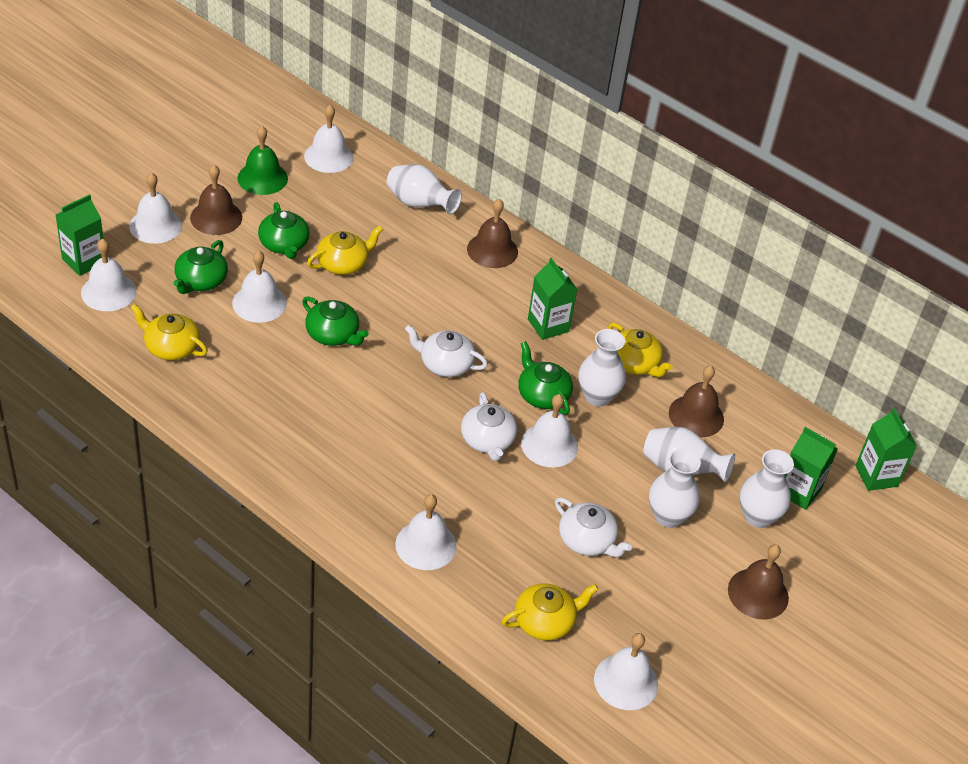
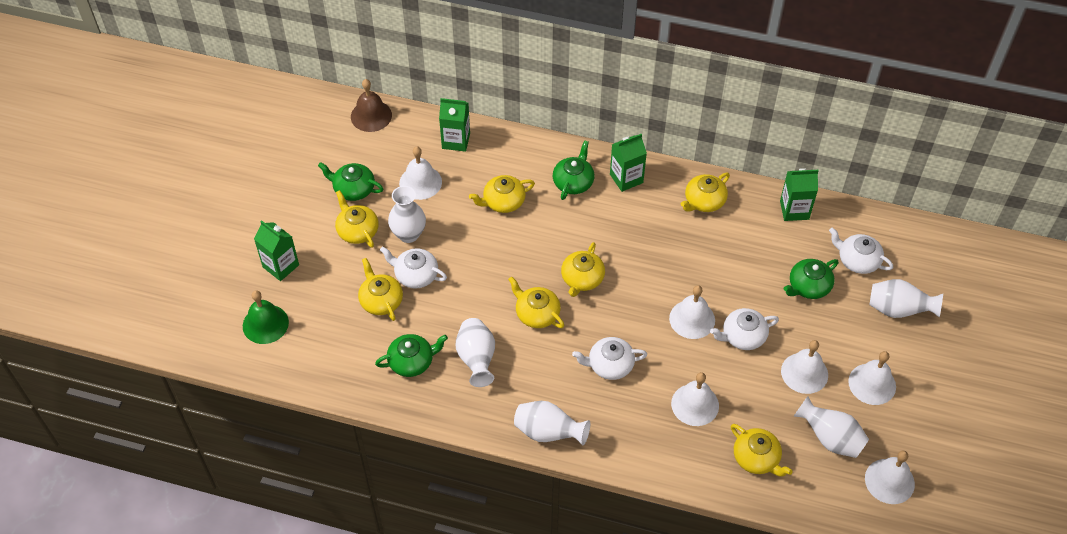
brown bell: [190,165,242,235] [467,199,518,268] [669,365,724,437] [728,545,789,620] = 4 -> [351,79,392,132] = 1
white bell: [81,238,137,311] [129,172,182,244] [232,250,287,323] [304,105,353,173] [395,494,457,570] [521,394,578,467] [594,633,658,710] = 7 -> [399,146,442,200] [669,285,715,339] [671,372,719,426] [781,340,828,394] [848,351,896,405] [865,451,915,504] = 6
white teapot: [405,325,488,377] [461,392,517,461] [555,498,632,557] = 3 -> [380,246,447,289] [572,337,647,380] [710,308,779,350] [829,228,893,274] = 4
yellow teapot: [131,304,207,360] [307,225,383,275] [502,584,598,641] [608,323,673,377] = 4 -> [335,190,379,248] [358,258,403,321] [469,175,535,213] [508,277,564,328] [561,242,605,297] [681,173,730,212] [731,424,793,477] = 7

